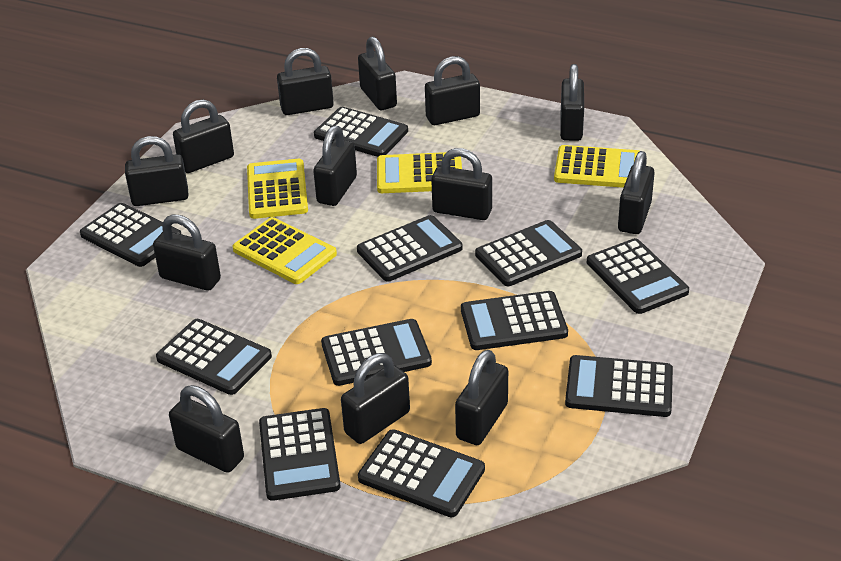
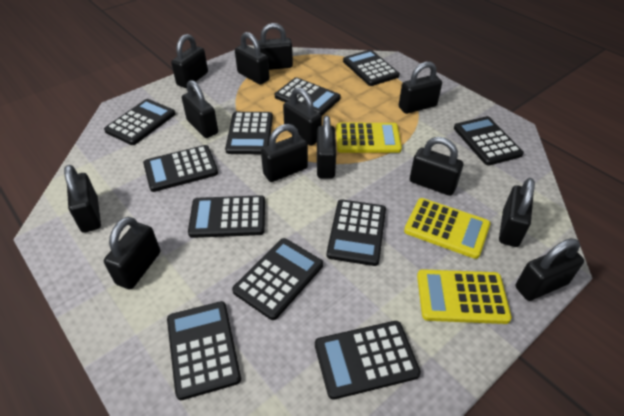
yellow calculator: [232,217,337,284] [247,159,308,219] [377,152,462,193] [554,145,640,188] = 4 -> [336,123,402,153] [404,198,490,259] [417,269,512,324] = 3

